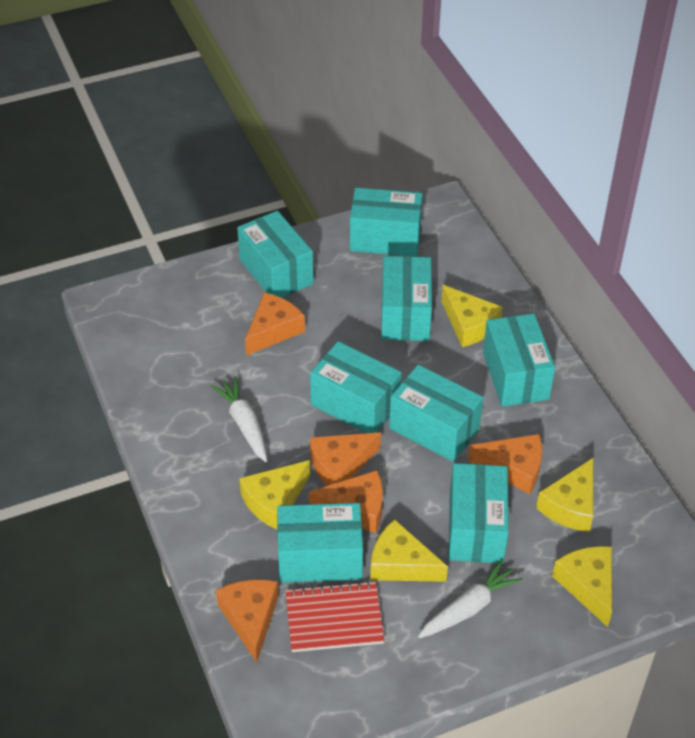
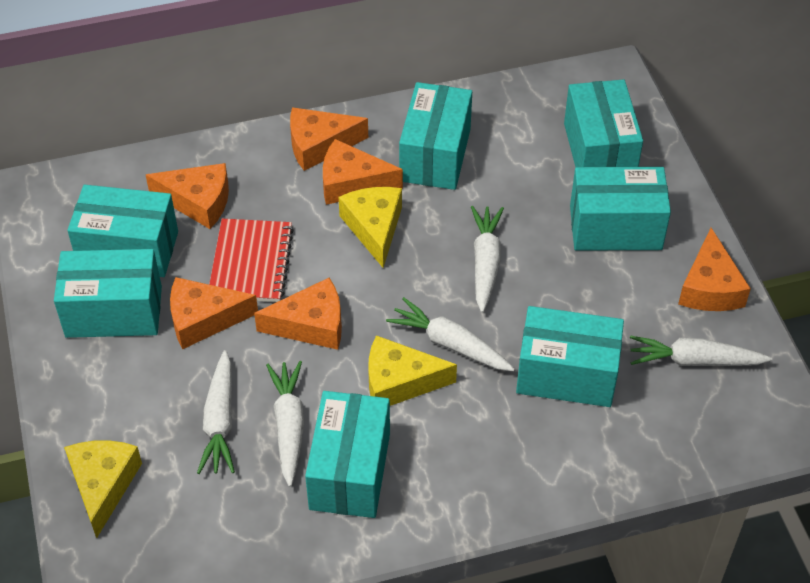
orange cheese: [216,580,278,662] [245,292,305,356] [309,470,383,533] [310,433,381,486] [468,434,542,494] = 5 -> [146,163,229,229] [170,277,258,349] [254,278,342,350] [290,107,368,171] [323,139,403,205] [678,228,751,311] = 6
turquoise box: [237,211,313,298] [277,503,363,583] [310,341,402,433] [350,188,423,257] [381,256,432,341] [389,365,483,462] [448,463,509,563] [483,313,555,407] = 8 -> [54,249,162,338] [67,185,178,277] [305,391,390,518] [399,82,472,190] [516,306,624,407] [564,79,643,167] [570,167,671,251] = 7
white carrot: [211,376,267,462] [418,559,523,639] = 2 -> [197,350,235,474] [266,361,304,487] [386,297,515,371] [471,206,504,313] [630,335,772,366] = 5
yellow cheese: [239,460,310,529] [370,519,448,582] [441,285,503,347] [536,458,593,532] [552,546,612,627] = 5 -> [64,440,142,538] [338,187,402,268] [368,335,457,406] = 3

